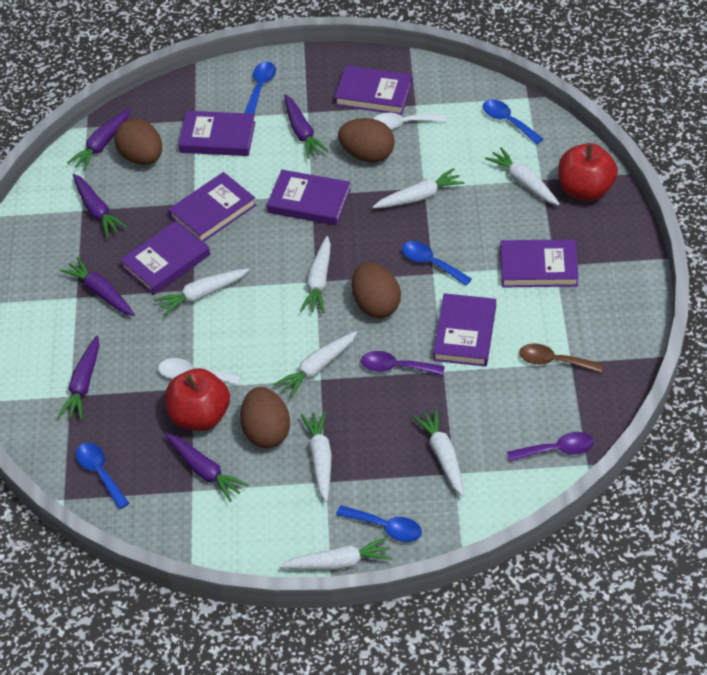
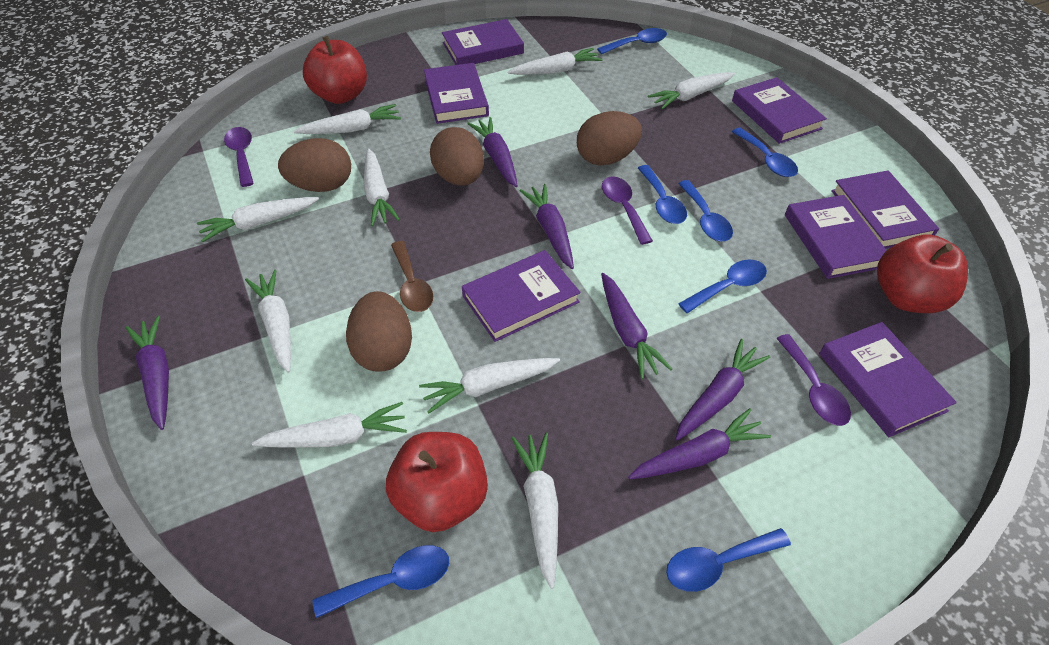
blue spoon: [76,443,129,509] [244,62,276,114] [336,505,422,542] [402,241,472,286] [483,99,543,144] = 5 -> [312,545,449,618] [597,28,667,54] [638,165,687,224] [666,528,791,592] [678,180,733,241] [678,259,767,313] [732,128,798,177] = 7
purple spoon: [361,351,445,375] [507,432,594,462] = 2 -> [224,127,254,187] [602,176,653,245] [776,334,851,426] = 3
red apple: [165,368,230,431] [558,143,618,201] = 2 -> [303,36,367,104] [386,432,488,532] [877,234,968,313] = 3
white carrot: [154,268,249,316] [274,331,357,398] [279,537,393,570] [300,236,331,313] [301,411,332,502] [373,168,464,208] [413,408,464,497] [485,147,560,205] = 8 -> [197,197,319,242] [245,270,291,373] [252,402,407,448] [294,104,401,134] [364,148,400,226] [419,358,560,414] [508,48,603,75] [512,433,558,589] [648,72,735,109] = 9
white spoon: [158,358,241,385] [373,113,446,129] = 2 -> none = 0

